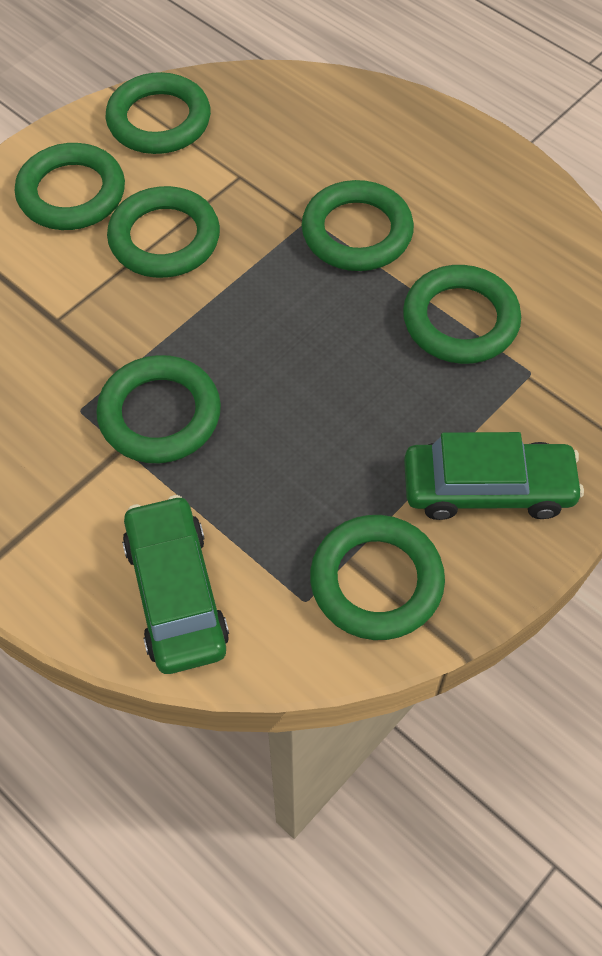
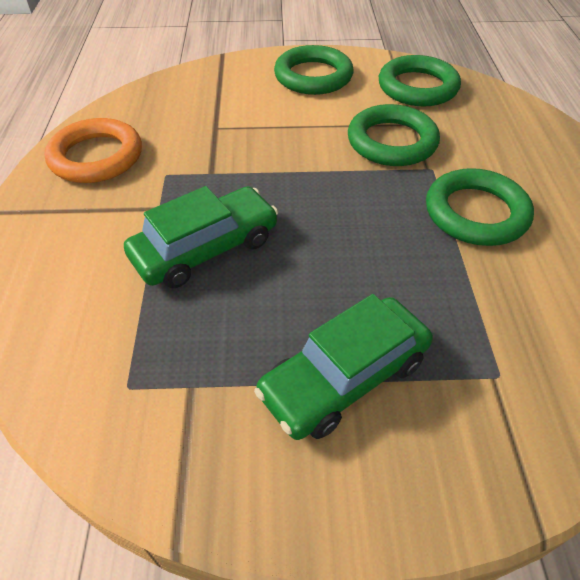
green ring: [15,143,125,230] [96,355,221,463] [106,72,211,154] [107,186,220,278] [302,180,414,271] [310,515,445,640] [403,265,521,364] = 7 -> [274,45,354,95] [348,104,440,166] [379,55,461,107] [426,168,534,246] = 4
orange ring: none = 0 -> [44,118,142,183] = 1

